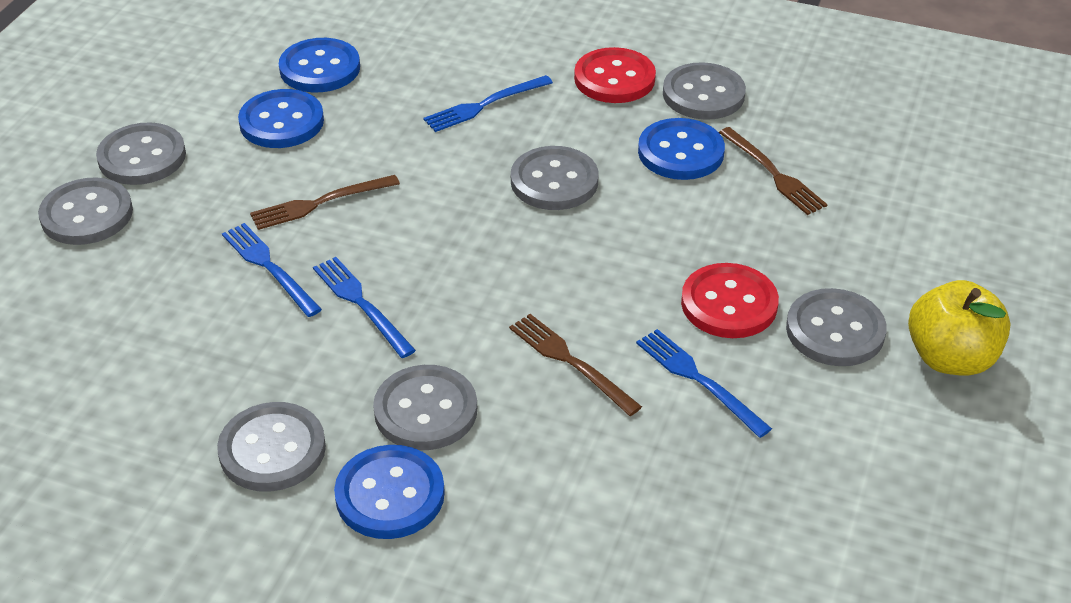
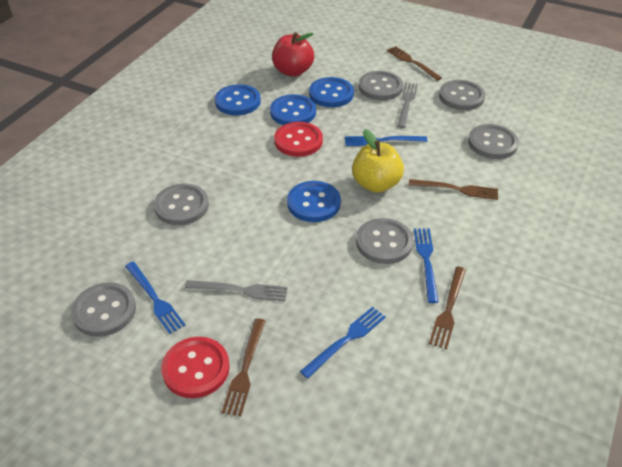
brown fork: [250,175,400,230] [509,314,642,416] [719,127,828,215] = 3 -> [222,318,265,417] [387,46,442,81] [409,179,498,200] [429,266,466,349] = 4
grey button: [38,177,133,245] [96,122,186,185] [217,402,326,492] [373,365,477,450] [511,146,598,210] [663,62,746,120] [786,288,887,366] = 7 -> [71,282,136,337] [154,184,209,225] [356,218,413,264] [359,71,403,100] [439,80,485,110] [468,124,519,159] = 6
grey fork: none = 0 -> [185,280,288,301] [397,82,418,128] = 2
red apple: none = 0 -> [272,32,314,77] = 1

